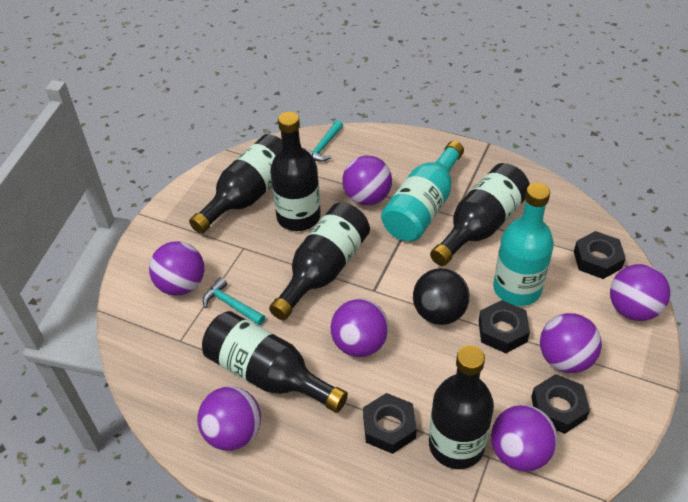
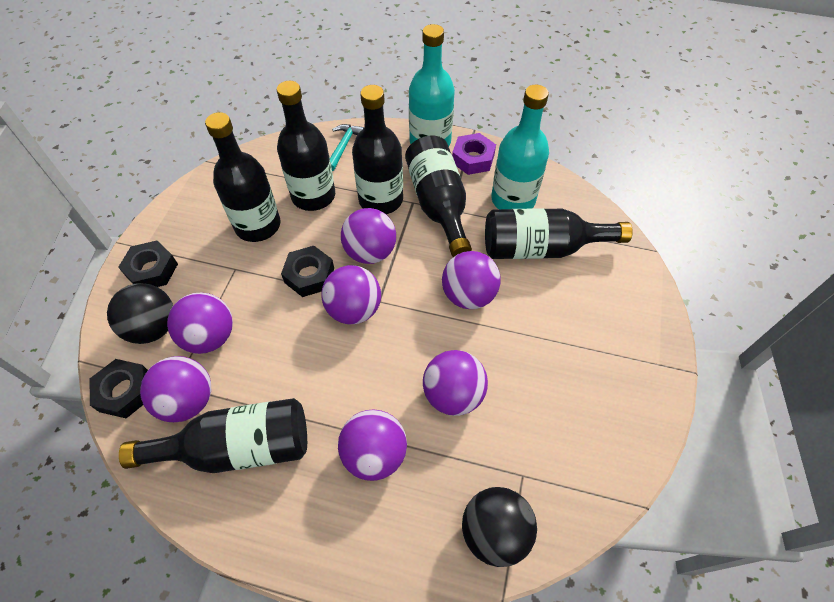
black ball: [413,268,470,325] = 1 -> [107,283,173,344] [462,487,537,567] = 2
black nut: [363,393,417,454] [479,300,530,353] [531,374,590,434] [574,231,626,279] = 4 -> [90,359,148,418] [118,241,178,287] [281,246,334,297] = 3
purple nut: none = 0 -> [452,133,496,175] = 1
turquoise hammer: [203,277,265,325] [304,120,343,162] = 2 -> [330,124,364,171] = 1

